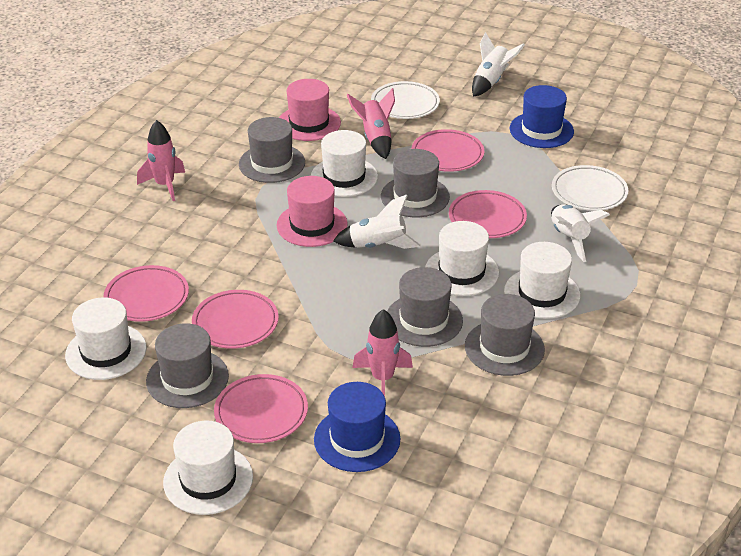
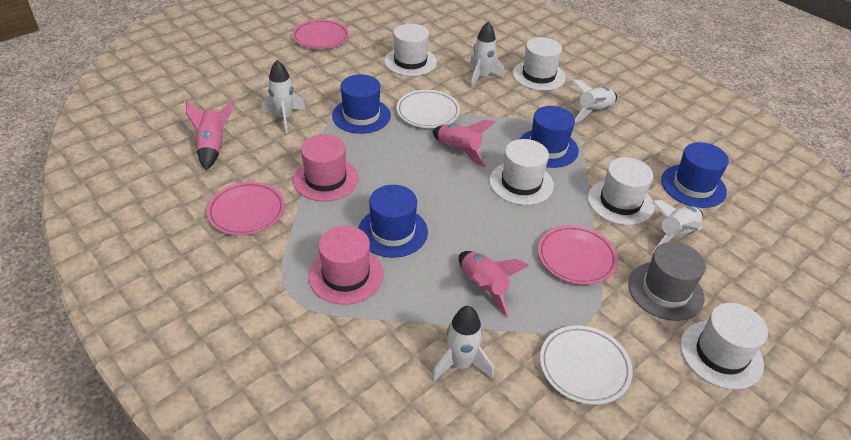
blue hat: [314,382,401,472] [510,85,574,148] = 2 -> [332,74,391,134] [358,185,428,258] [520,106,579,168] [661,142,729,208] = 4
grey hat: [146,323,229,408] [239,117,305,183] [381,149,450,217] [387,267,463,347] [465,294,545,376] = 5 -> [628,242,706,321] = 1
pink plate: [103,265,189,322] [192,290,279,349] [214,374,308,443] [412,129,484,172] [449,190,527,238] = 5 -> [207,182,285,236] [292,20,349,49] [538,225,618,285] = 3
white rocket: [333,195,421,249] [472,32,525,97] [551,204,610,262] = 3 -> [262,60,306,133] [432,306,494,382] [469,22,504,88] [571,79,617,123] [652,200,703,252] = 5

